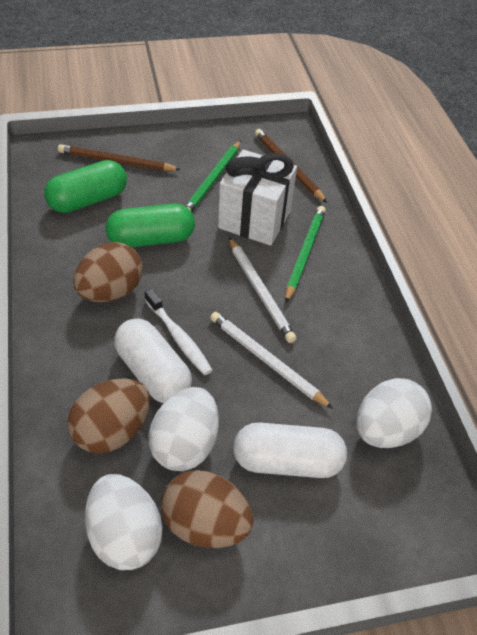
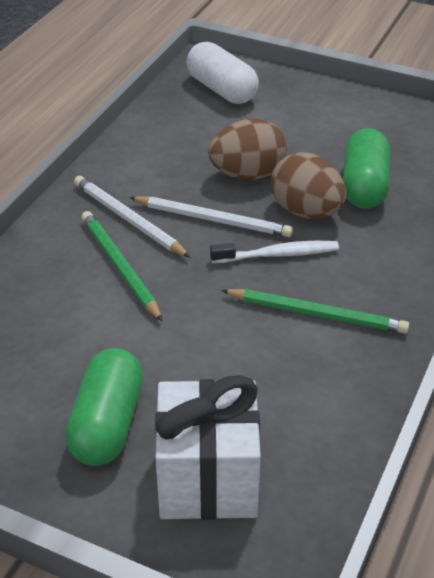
brown egg: [67,378,150,454] [73,242,143,302] [161,470,254,548] = 3 -> [208,118,287,180] [271,152,346,219] = 2
brown pencil: [58,144,181,171] [255,129,327,203] = 2 -> none = 0
white capsule: [114,318,192,403] [233,423,347,478] = 2 -> [187,42,259,104] = 1
white egg: [85,474,163,570] [148,387,219,471] [356,378,432,448] = 3 -> none = 0

